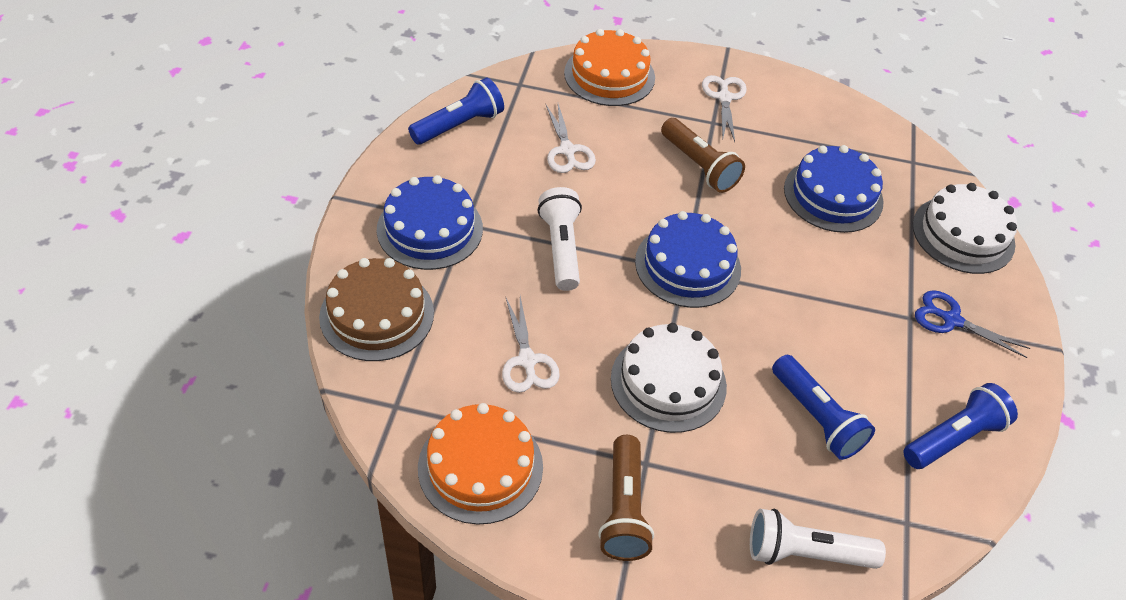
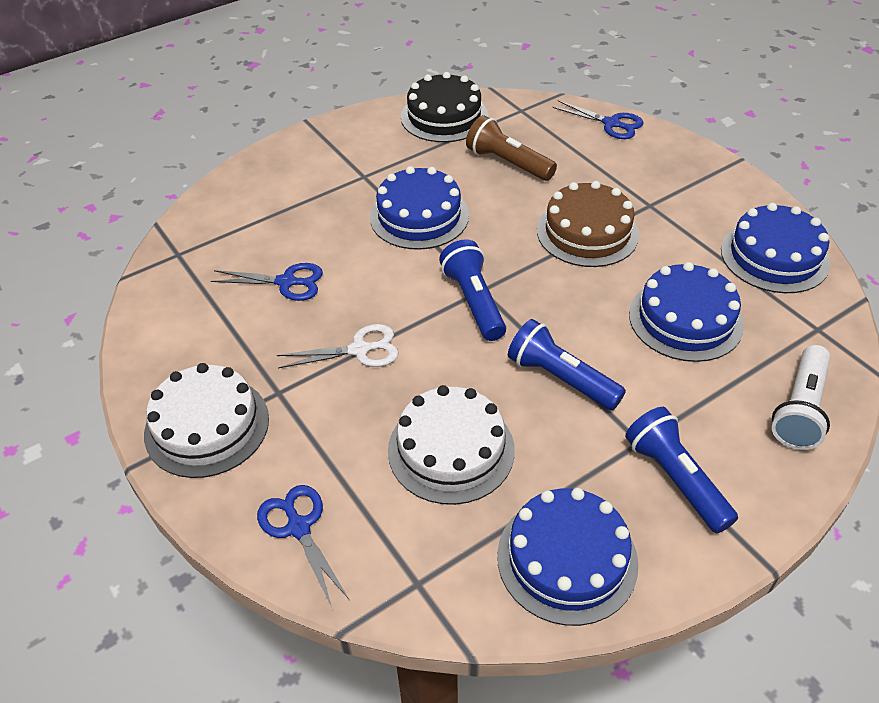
black cake: none = 0 -> [401,72,488,142] = 1
blue cake: [377,175,483,270] [635,211,741,308] [784,145,884,233] = 3 -> [370,166,469,250] [497,488,639,626] [629,262,744,362] [721,203,830,293] = 4
blue scissors: [915,290,1031,358] = 1 -> [211,263,323,301] [257,485,349,607] [552,100,643,139] = 3
brown flashlight: [598,435,654,561] [661,118,745,193] = 2 -> [466,115,557,181] = 1
orange cake: [418,403,543,525] [564,29,655,106] = 2 -> none = 0
white flashlight: [538,187,582,291] [750,509,886,569] = 2 -> [772,345,831,450] = 1
white scissors: [502,296,560,393] [546,104,596,173] [702,75,747,142] = 3 -> [277,324,399,368] = 1

